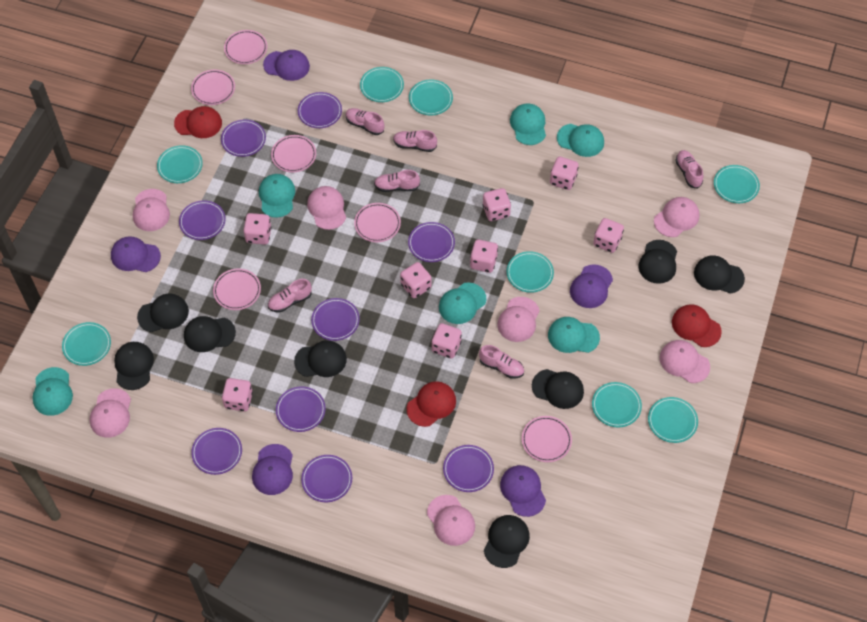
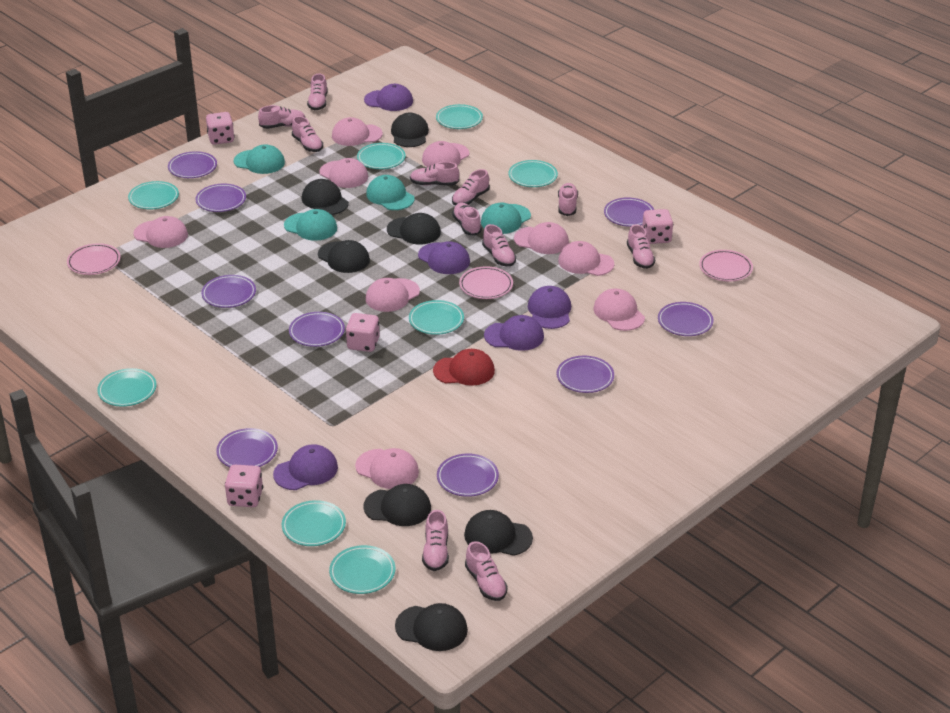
black cap: [114,342,154,390] [137,294,189,332] [184,316,236,352] [294,341,347,377] [484,515,530,568] [532,369,584,409] [638,240,677,284] [694,255,745,294] = 8 -> [302,179,349,215] [318,240,370,273] [363,484,431,526] [387,213,441,245] [391,113,429,147] [395,603,468,651] [464,510,533,556] = 7
pink cap: [89,388,131,438] [133,189,170,231] [307,186,346,230] [427,495,475,546] [497,297,540,342] [654,197,700,237] [660,340,710,383] = 7 -> [133,216,188,248] [319,158,368,188] [332,117,383,146] [355,448,419,489] [366,278,420,312] [422,141,469,167] [514,222,569,254] [558,241,614,276] [593,289,645,331] = 9
pink dice: [222,378,253,412] [243,213,272,245] [400,262,431,298] [432,323,462,359] [470,239,498,273] [483,188,511,221] [550,157,579,190] [593,218,624,253] = 8 -> [206,112,235,145] [225,465,263,507] [346,313,380,352] [642,209,673,244] = 4
pink plate: [191,69,235,105] [213,268,261,310] [224,30,267,64] [271,135,316,173] [354,203,401,242] [522,416,572,462] = 6 -> [67,243,121,275] [459,266,513,299] [699,250,753,281] = 3
pink shoe: [268,279,312,313] [345,108,384,135] [374,170,420,192] [393,130,437,152] [479,345,524,379] [675,150,704,188] = 6 -> [258,105,306,129] [292,116,323,152] [307,73,328,110] [410,162,459,186] [422,510,449,571] [452,169,490,206] [452,203,482,235] [465,541,508,601] [482,224,516,267] [558,183,578,216] [627,224,655,269] = 11
red cap: [174,106,222,138] [407,381,456,427] [672,304,722,347] = 3 -> [433,349,495,386] = 1
turquoise cap: [32,367,73,416] [259,174,295,218] [439,282,486,324] [510,104,546,145] [548,317,600,353] [557,124,604,157] = 6 -> [234,144,285,174] [284,209,337,241] [366,175,415,210] [481,203,531,234] = 4

